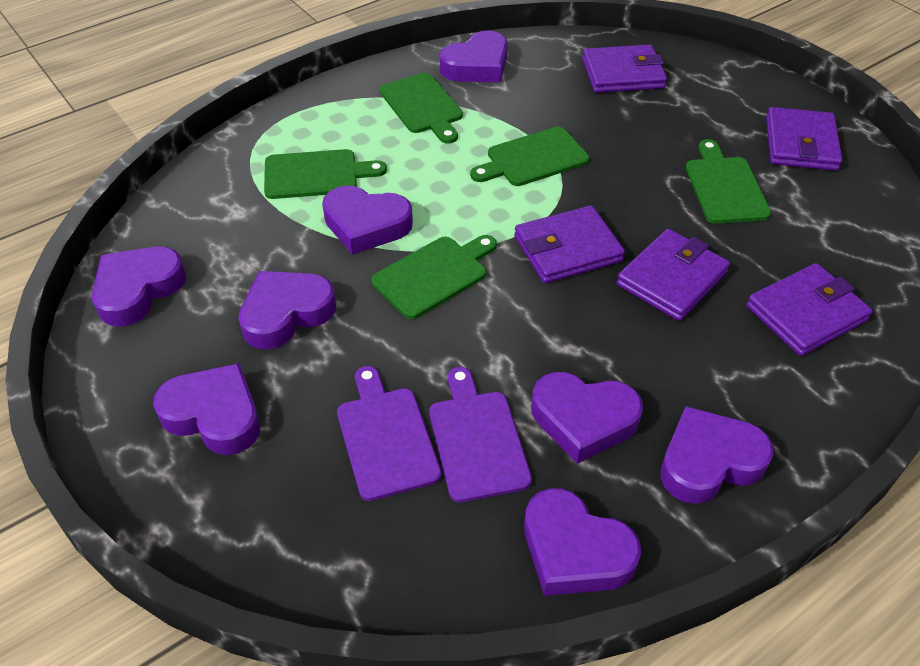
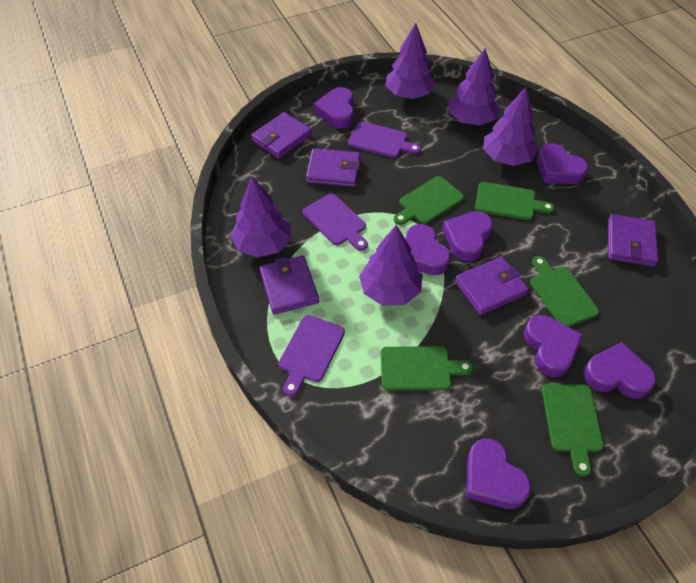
purple cutting board: [337,366,442,501] [429,367,532,503] = 2 -> [279,315,345,396] [303,194,368,251] [348,121,421,158] = 3
purple heart: [92,247,186,327] [153,363,260,455] [238,271,336,349] [322,186,413,255] [440,30,508,83] [524,488,641,596] [531,372,643,464] [660,406,773,504] = 8 -> [314,87,354,128] [405,224,451,275] [442,211,493,262] [466,439,532,509] [524,315,583,377] [537,143,589,184] [583,342,656,399] = 7
purple tree: none = 0 -> [231,176,291,258] [359,225,423,305] [386,23,436,99] [448,48,500,125] [483,87,538,166] = 5

